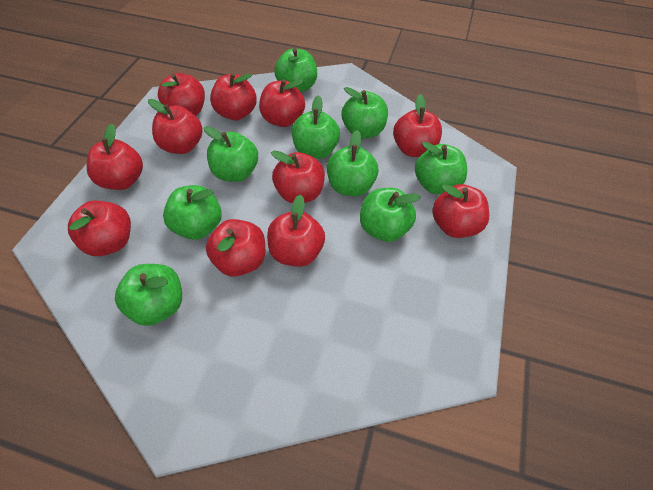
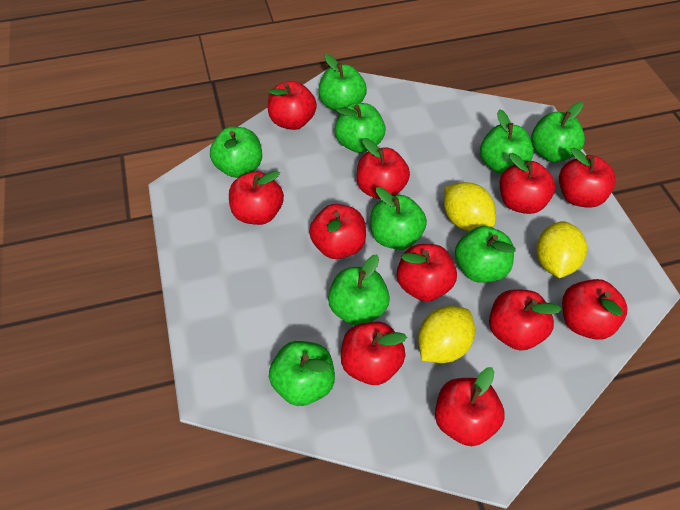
yellow lemon: none = 0 -> [418,306,475,363] [444,182,496,231] [536,221,587,278] = 3

